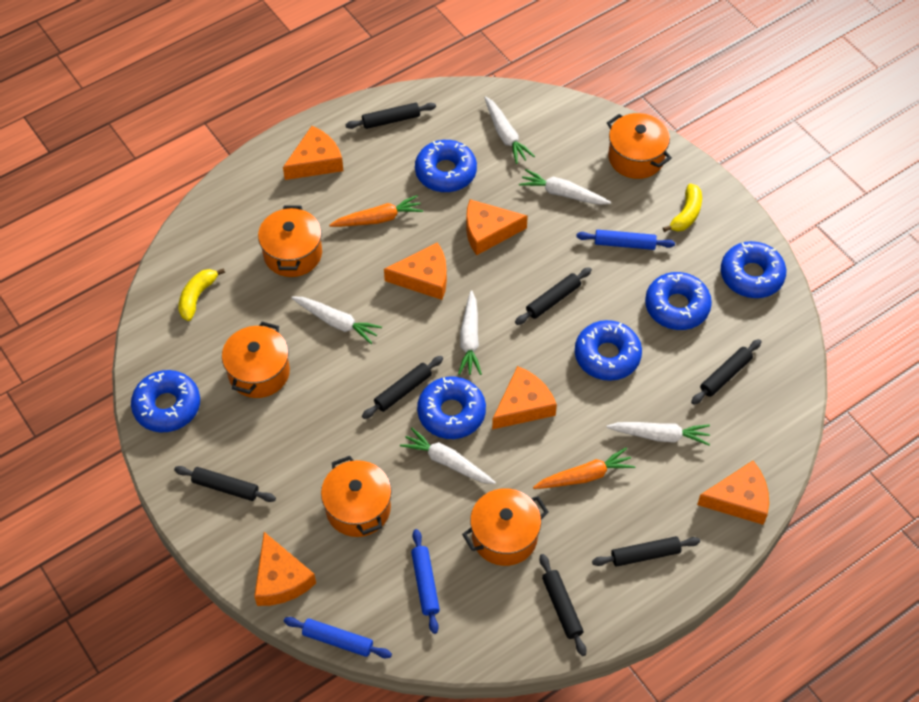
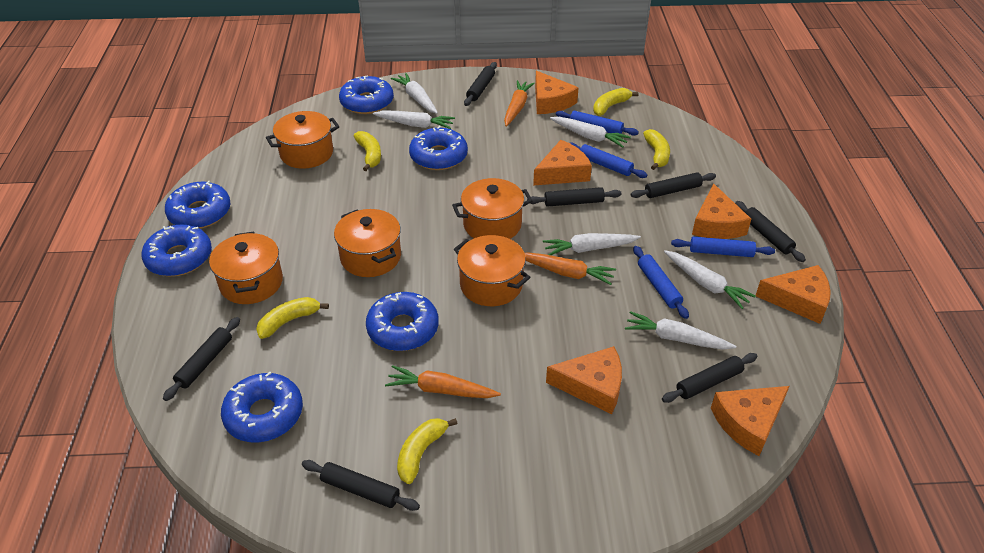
blue rolling pin: [284,617,392,658] [411,529,440,634] [576,230,675,250] = 3 -> [556,111,639,136] [570,142,647,178] [633,246,689,319] [671,237,775,257] = 4
orange carrot: [329,195,423,227] [533,448,635,489] = 2 -> [385,365,501,398] [504,80,535,127] [524,252,616,285] = 3
yellow banana: [178,268,225,321] [663,183,702,232] = 2 -> [256,297,329,339] [354,131,381,171] [397,418,458,484] [593,88,638,116] [643,129,670,170] = 5

